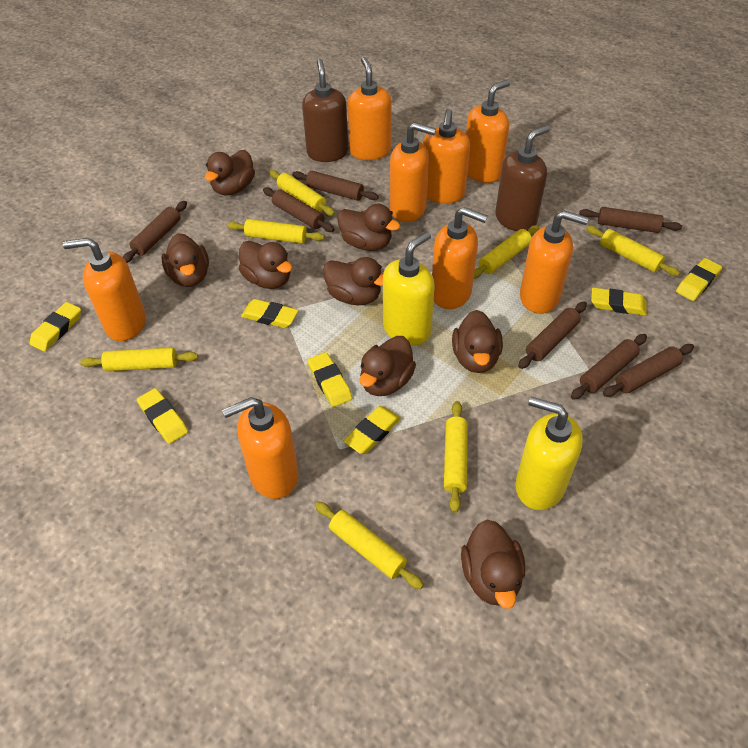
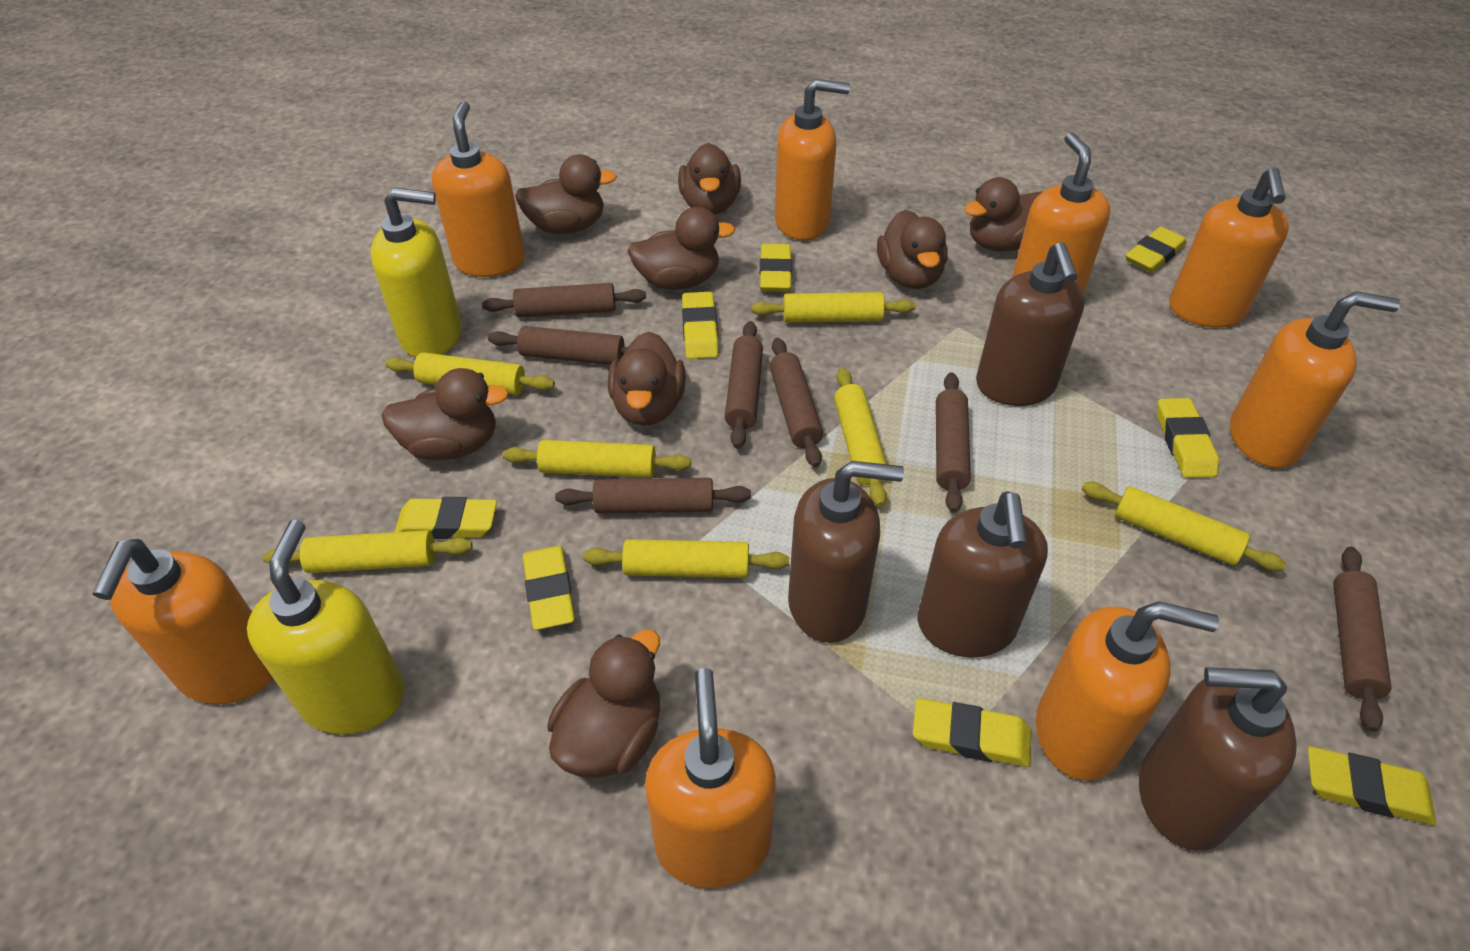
brown soap dispenser: [302,58,348,162] [495,125,550,231] = 2 -> [788,461,904,643] [918,491,1048,658] [976,242,1085,406] [1139,667,1297,850] = 4
yellow eraser: [30,302,81,352] [137,388,188,444] [241,299,298,328] [307,352,353,407] [344,406,401,454] [591,287,647,316] [676,258,722,301] = 7 -> [395,497,497,539] [523,546,575,630] [682,292,719,359] [760,244,792,291] [913,698,1031,767] [1126,226,1187,273] [1157,398,1219,478] [1308,746,1436,825] = 8

